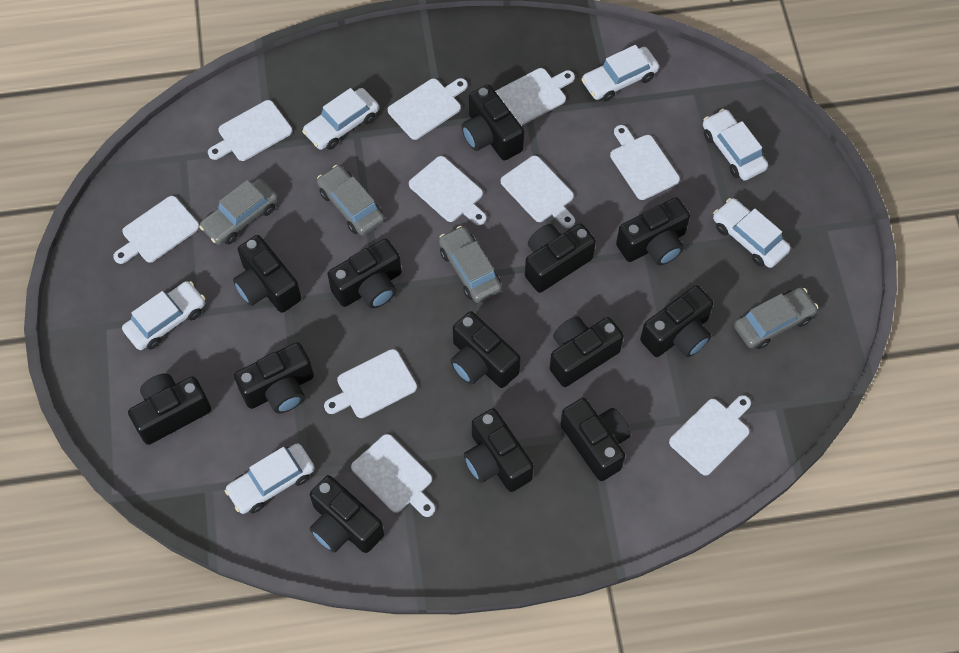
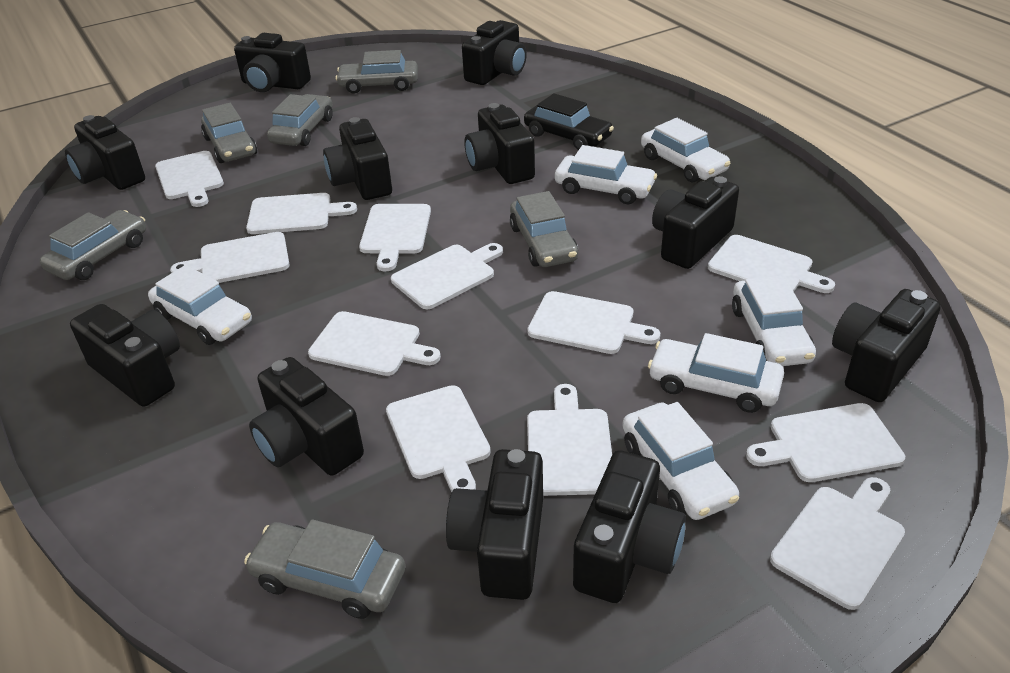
black camera: [128,373,211,445] [233,235,301,313] [234,342,314,413] [310,475,384,553] [328,239,401,309] [451,311,521,388] [461,84,524,161] [464,408,534,492] [525,224,596,293] [550,316,624,387] [560,398,631,481] [616,197,690,265] [640,285,714,357] = 13 -> [65,115,145,190] [70,304,180,407] [234,33,311,92] [249,357,364,476] [323,117,392,200] [446,449,543,600] [462,20,527,85] [464,103,535,184] [573,450,686,603] [652,176,739,269] [832,289,941,402] = 11
black car: none = 0 -> [524,93,614,150] = 1
grey car: [199,178,278,245] [317,165,385,236] [439,226,502,303] [734,287,818,349] = 4 -> [40,210,146,280] [201,103,257,163] [244,519,405,619] [267,94,333,146] [335,50,418,94] [510,191,578,267] = 6
white cutting board: [113,196,199,264] [208,100,292,161] [324,349,417,418] [351,434,435,517] [388,78,468,140] [409,156,487,225] [495,68,575,126] [501,156,575,228] [610,125,680,200] [669,395,751,476] = 10 -> [155,151,224,207] [170,232,290,283] [246,193,357,234] [308,311,441,376] [359,204,431,271] [386,385,491,492] [391,243,503,309] [527,291,660,354] [527,384,612,496] [708,235,835,293] [746,403,905,482] [770,477,905,610] = 12

